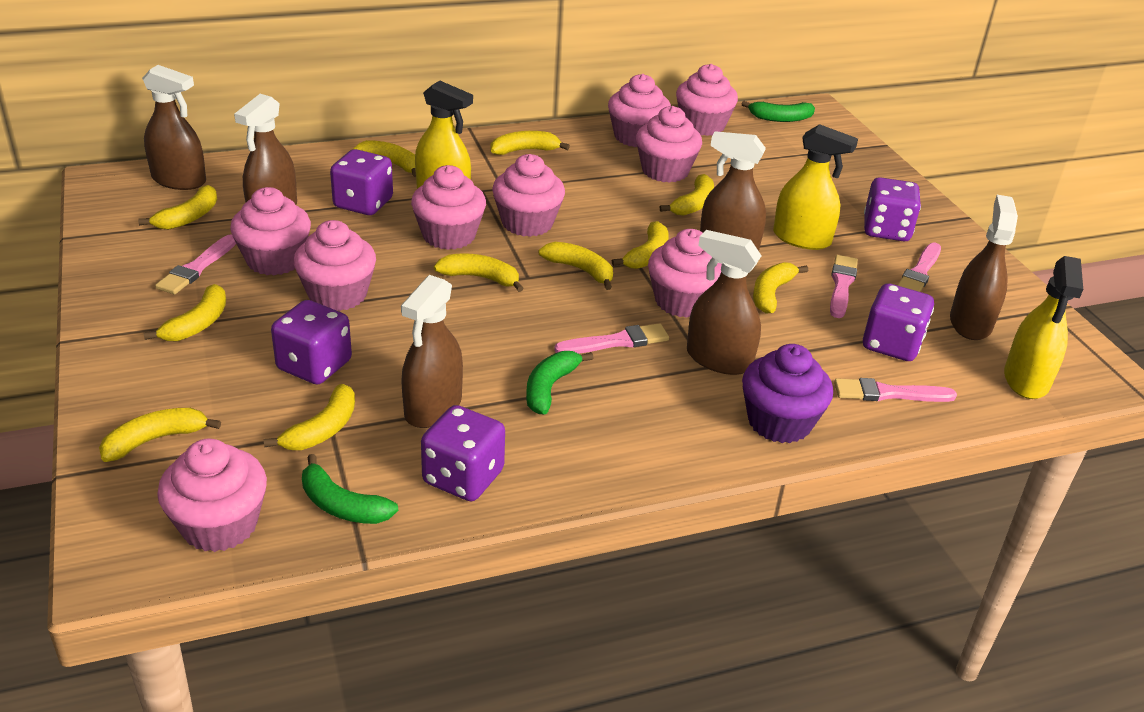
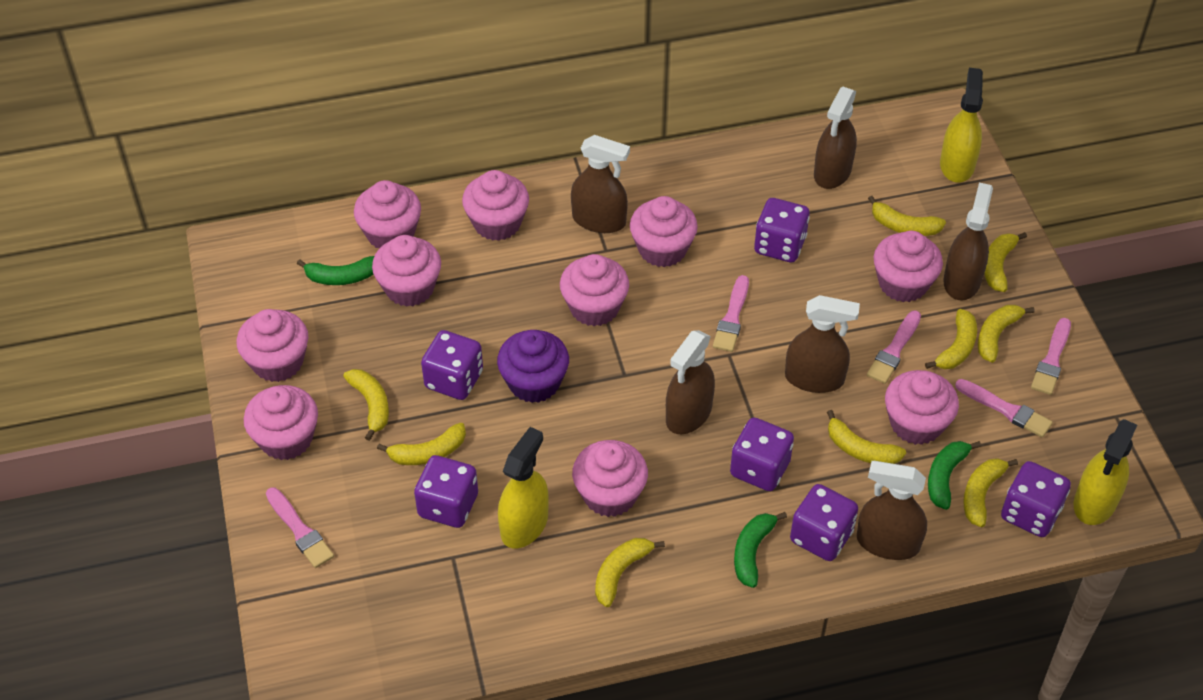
pink cupcake: [157,439,267,552] [230,187,311,275] [294,220,376,311] [411,165,486,250] [492,154,565,237] [608,74,671,147] [636,106,702,183] [648,229,722,318] [676,64,738,136] = 9 -> [236,309,308,382] [244,385,318,460] [354,180,421,248] [372,235,441,307] [462,170,529,241] [560,254,629,326] [572,440,648,517] [630,196,698,267] [874,231,943,302] [885,370,959,445] = 10
purple dice: [271,300,352,384] [330,149,393,215] [421,405,505,501] [863,283,934,361] [864,177,921,241] = 5 -> [414,455,478,528] [421,330,483,400] [730,418,794,491] [754,198,810,262] [790,484,858,561] [1001,461,1071,537] = 6
yellow banana: [99,408,221,462] [138,185,217,230] [143,284,226,341] [264,384,355,450] [353,140,416,177] [434,253,524,292] [490,131,570,155] [538,242,613,290] [612,221,669,269] [660,174,714,216] [753,262,808,313] = 11 -> [343,369,389,441] [377,423,466,465] [595,538,665,607] [827,410,906,464] [868,196,946,236] [925,309,977,369] [963,458,1018,527] [978,305,1034,363] [984,232,1027,292] = 9

